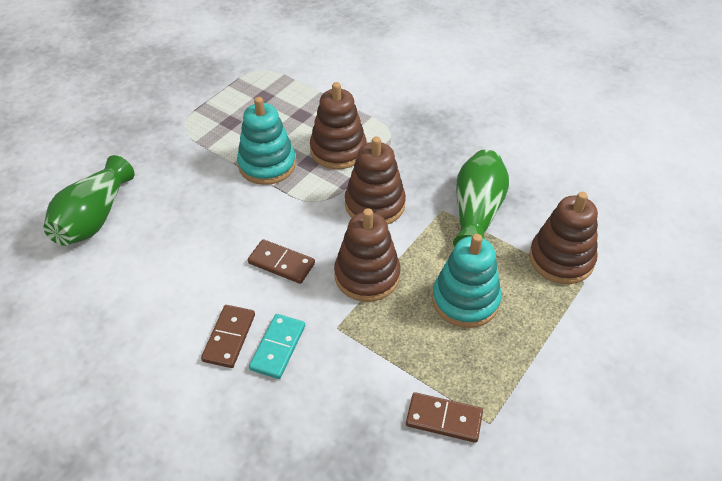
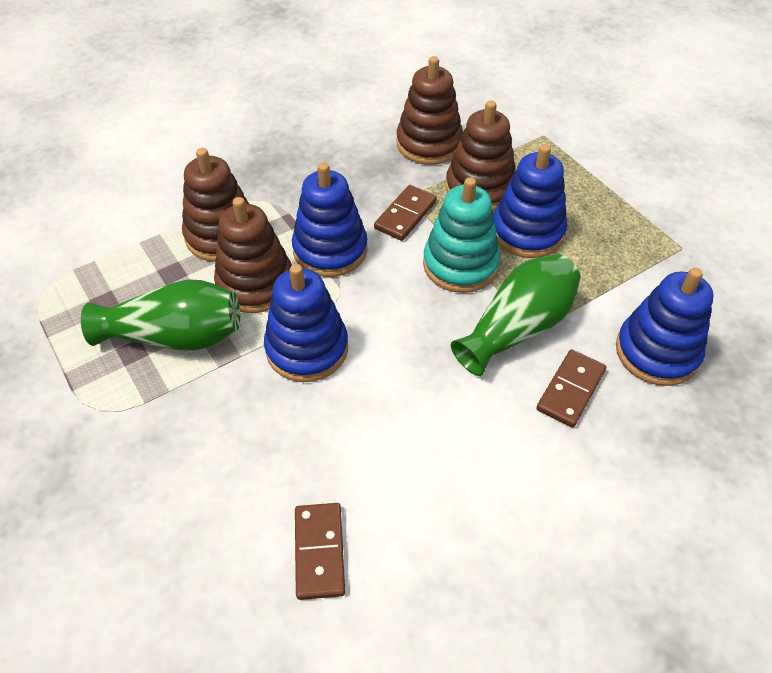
blue stacking toy: none = 0 -> [264,264,348,382] [292,162,368,277] [494,144,567,258] [616,268,714,386] = 4
turquoise domino: [249,314,305,379] = 1 -> none = 0
turquoise stacking toy: [237,97,296,185] [432,234,502,328] = 2 -> [423,177,501,293] = 1

